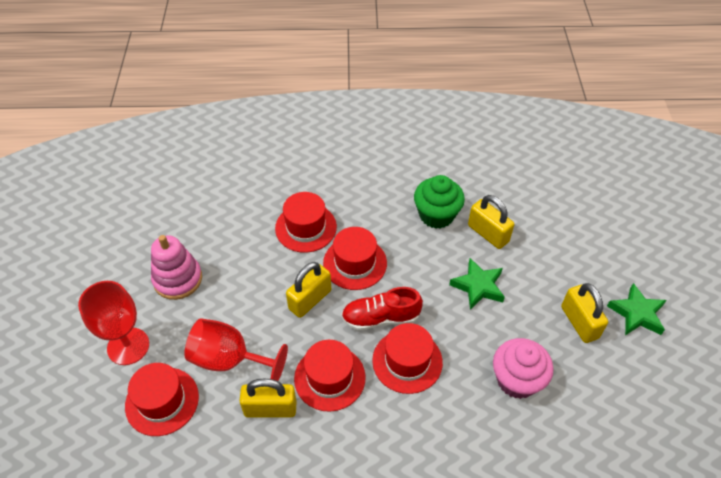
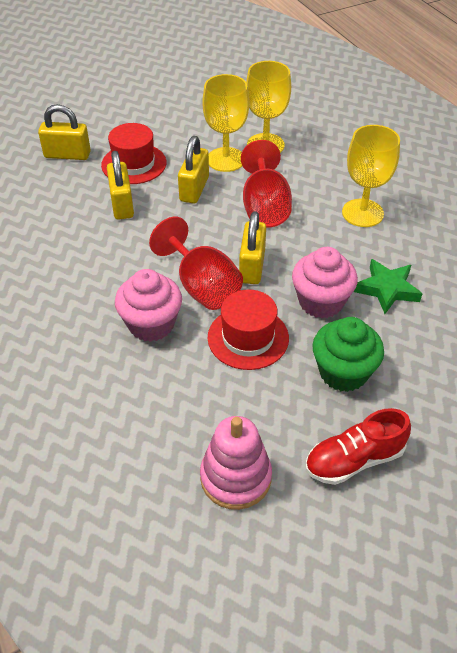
green star: [449,258,505,310] [607,283,666,335] = 2 -> [354,259,422,314] = 1
pink cupcake: [493,338,553,399] = 1 -> [115,269,182,342] [292,247,358,318] = 2
red hat: [125,363,199,436] [275,192,337,253] [294,340,366,412] [323,227,387,290] [372,323,443,394] = 5 -> [101,123,166,184] [208,290,289,370] = 2
yellow goblet: none = 0 -> [202,74,249,172] [246,61,291,153] [342,125,400,227] = 3

